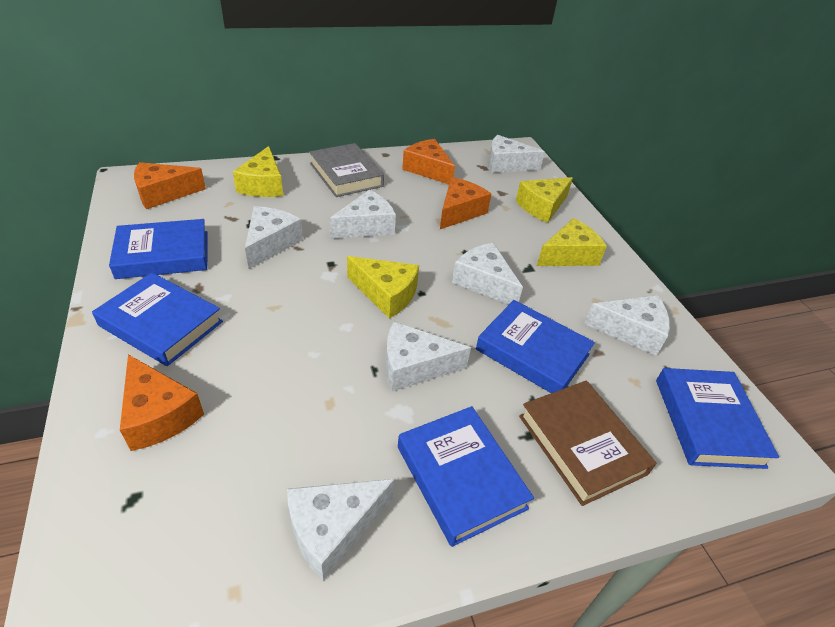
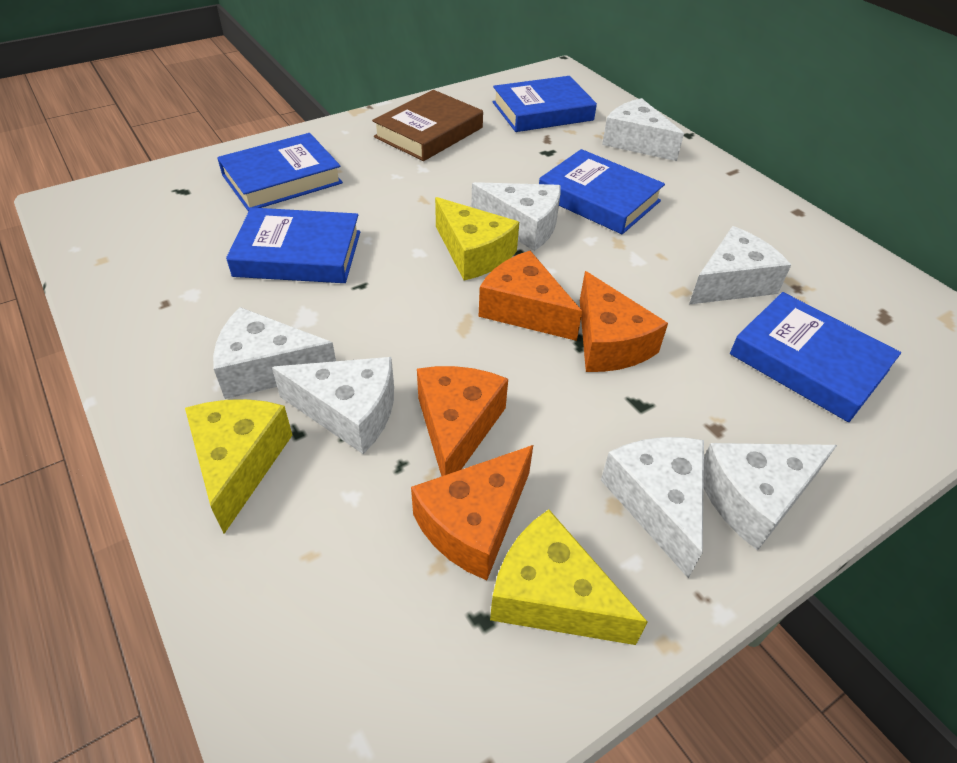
grey book: [309,143,384,197] = 1 -> none = 0
yellow cheese: [233,146,283,197] [347,256,419,319] [516,177,573,223] [537,218,607,266] = 4 -> [185,399,292,534] [435,197,519,280] [490,509,648,645] = 3

